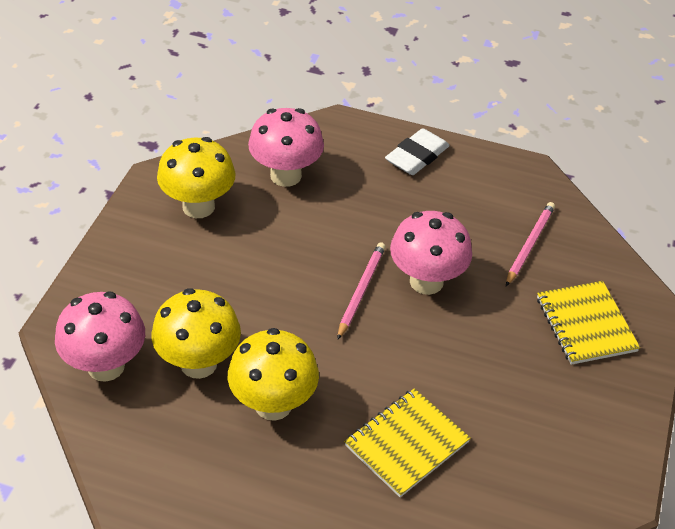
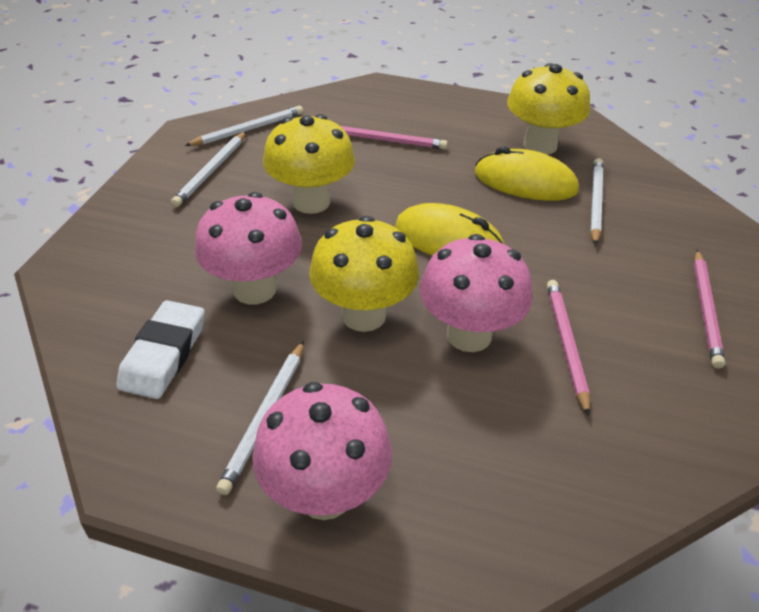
pink pencil: [337,242,385,340] [506,202,555,286] = 2 -> [340,126,448,150] [547,280,590,416] [694,250,725,369] = 3
white pencil: none = 0 -> [171,131,246,207] [185,106,303,146] [216,341,304,495] [590,158,603,245] = 4
yellow mouse: none = 0 -> [395,203,505,256] [475,146,579,201] = 2
yellow notebook: [344,388,471,497] [537,281,640,365] = 2 -> none = 0

